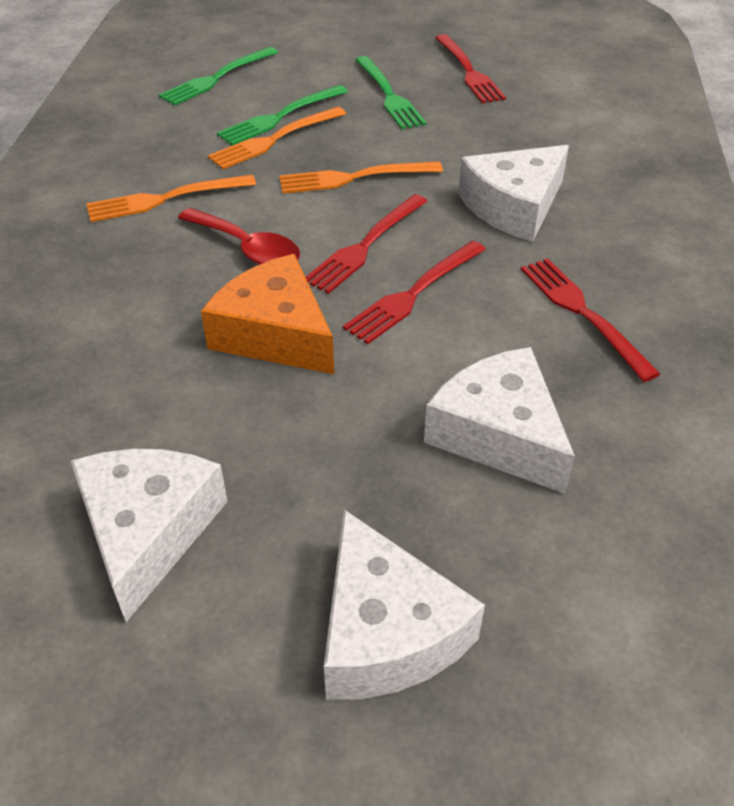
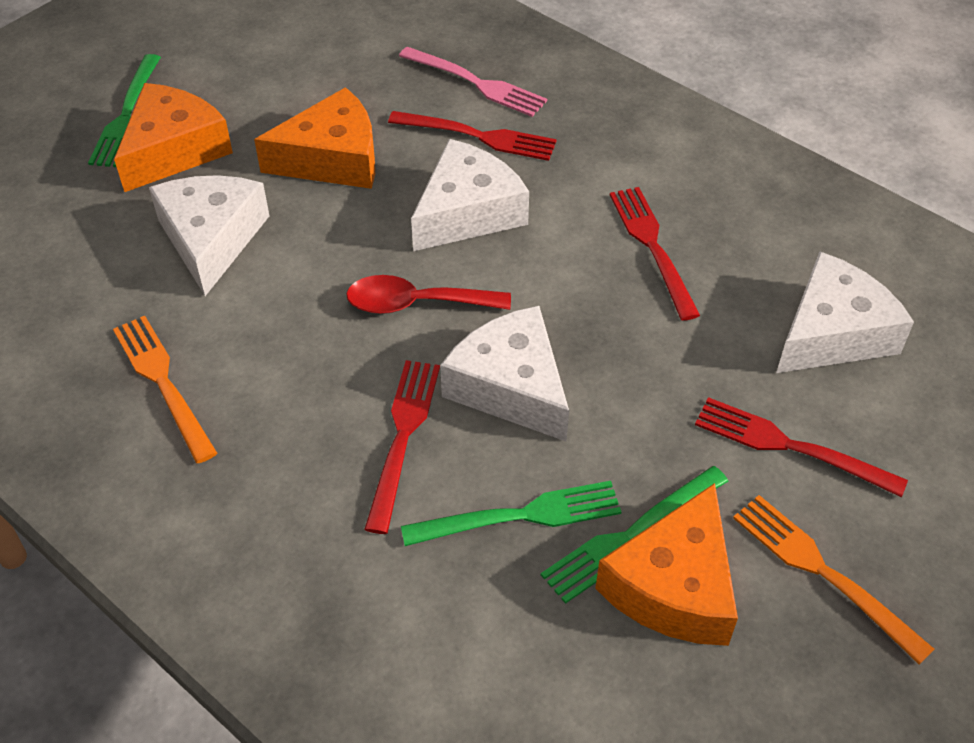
orange cheese: [201,254,334,374] = 1 -> [114,83,233,192] [254,87,375,189] [595,483,738,646] = 3
orange fork: [86,174,256,222] [208,107,346,169] [279,161,443,194] = 3 -> [113,316,217,463] [733,495,934,665] = 2
pink fork: none = 0 -> [399,47,547,117] = 1

